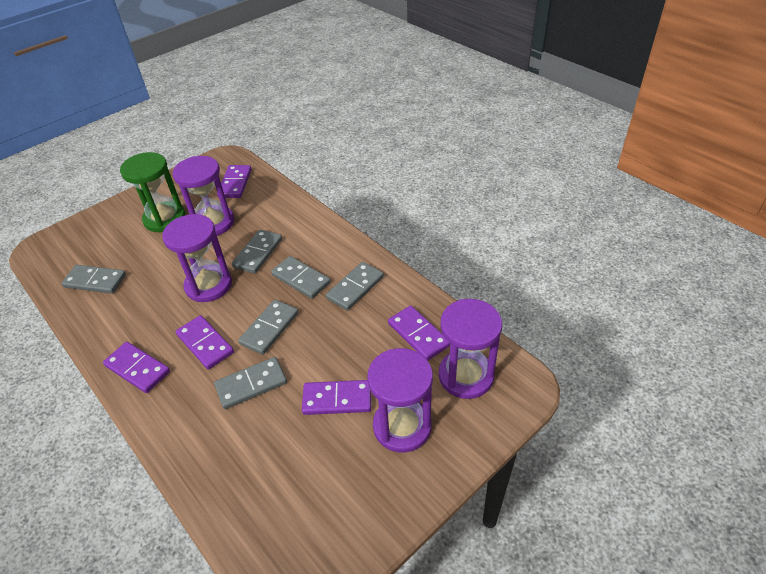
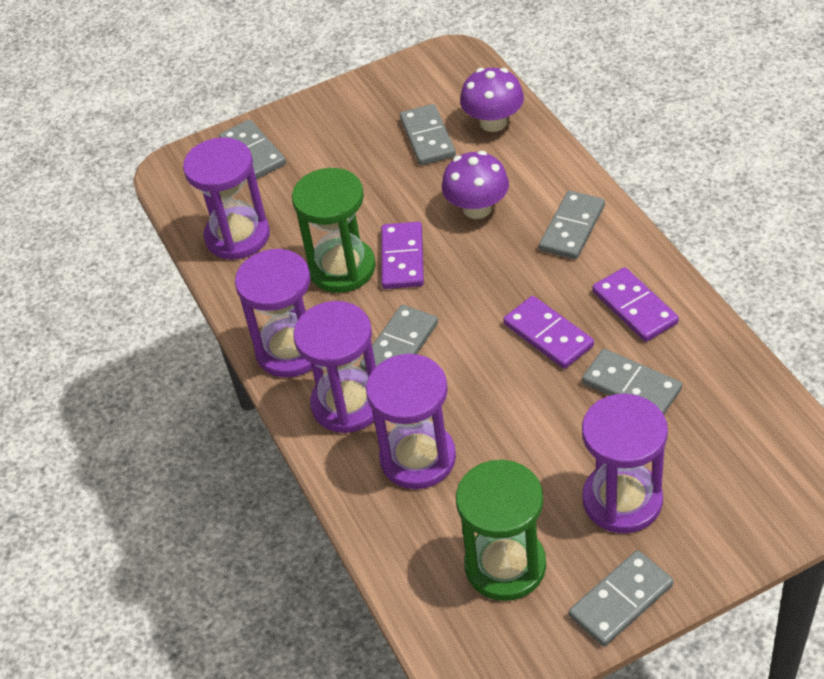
green hourglass: [120,152,185,232] = 1 -> [292,168,376,293] [456,459,546,601] = 2
purple domino: [103,342,170,393] [175,315,234,369] [217,165,252,198] [302,380,371,415] [388,306,450,361] = 5 -> [381,222,424,289] [503,296,594,369] [592,267,679,342] = 3
purple hourglass: [162,214,232,302] [173,156,234,236] [367,348,433,453] [439,299,502,399] = 4 -> [183,137,270,260] [235,248,312,377] [293,301,376,433] [366,353,456,489] [582,394,668,533] = 5
purple mushroom: none = 0 -> [442,151,509,219] [460,68,524,132] = 2

